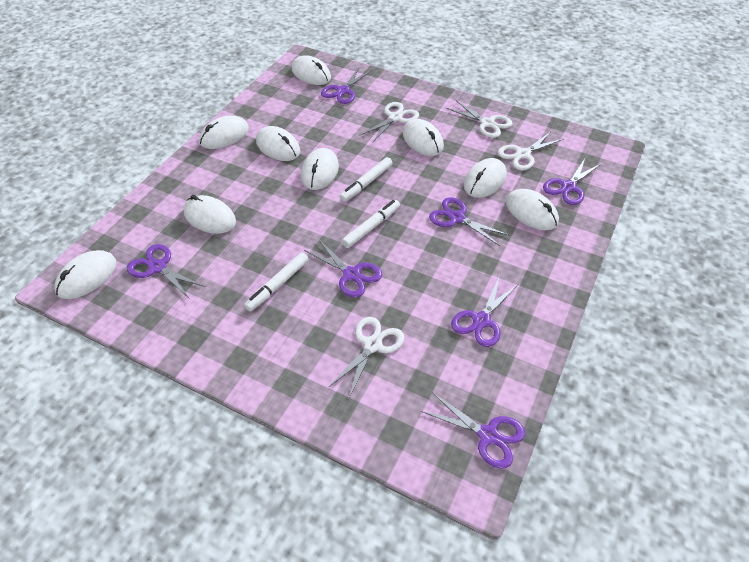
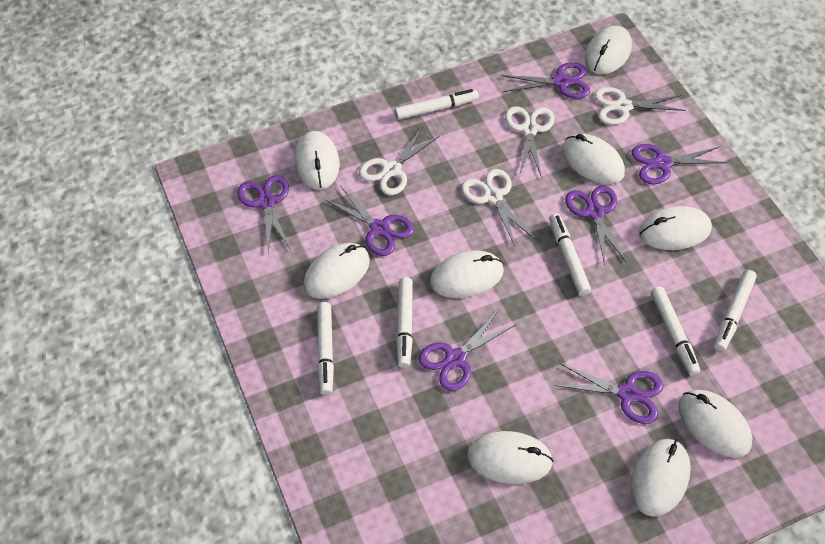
white marker: [244,252,309,312] [340,157,393,202] [342,200,400,248] = 3 -> [317,302,334,395] [395,89,479,120] [396,277,413,368] [549,213,591,296] [651,286,700,376] [714,270,757,351] = 6

